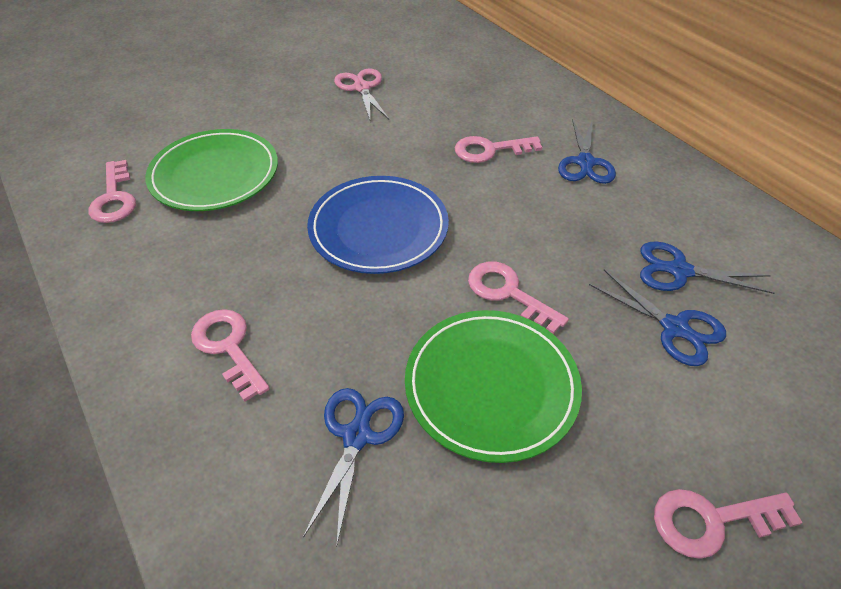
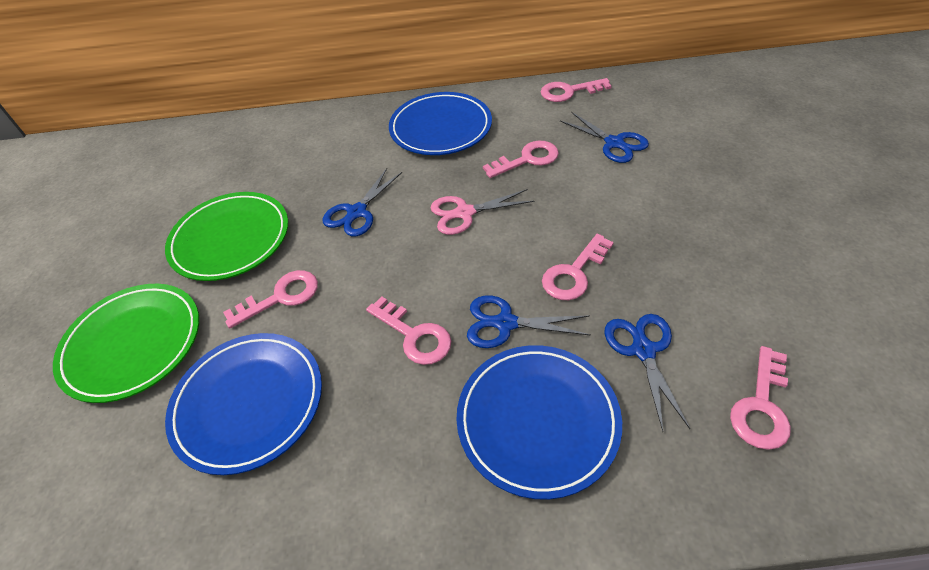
blue plate: [307,176,449,274] = 1 -> [165,333,322,475] [389,92,492,155] [456,345,622,500] = 3
pink key: [89,160,136,223] [191,309,270,402] [455,136,542,163] [468,262,569,334] [654,489,803,559] = 5 -> [223,270,318,328] [366,296,451,365] [483,141,559,178] [541,78,612,102] [542,234,614,300] [730,346,791,450] = 6

